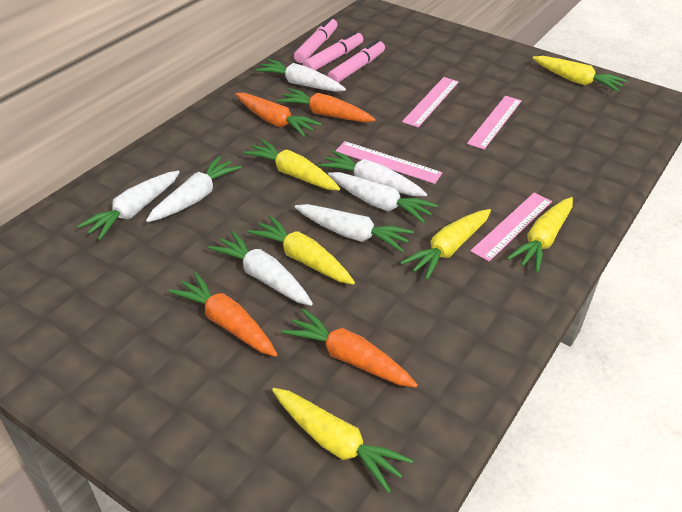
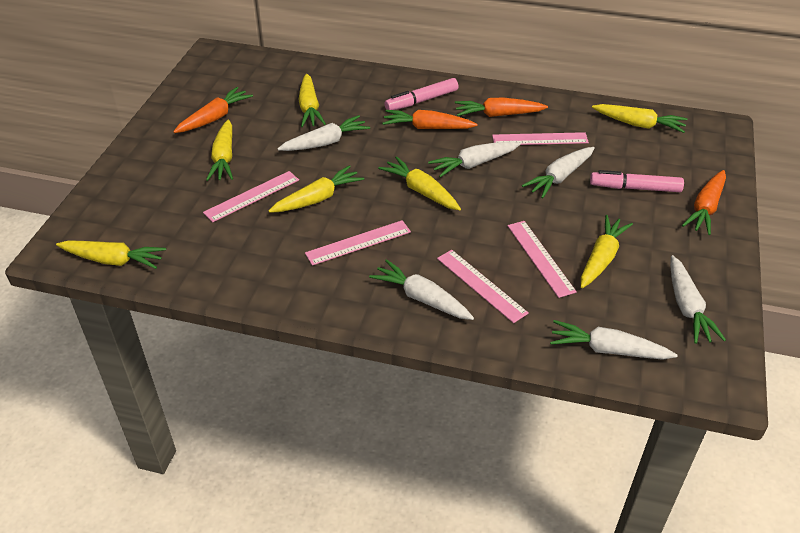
pink marker: [294,17,338,63] [303,31,363,71] [327,40,385,83] = 3 -> [384,78,459,110] [590,170,684,192] = 2
pink ruler: [336,141,443,184] [402,77,459,127] [467,96,522,150] [470,193,552,262] = 4 -> [203,171,299,222] [305,220,411,266] [437,250,529,323] [492,132,589,145] [508,221,577,298] = 5
white carrot: [77,170,180,240] [146,156,242,222] [208,231,313,306] [256,59,346,92] [295,204,414,252] [319,150,427,196] [328,172,438,223] = 7 -> [277,115,370,151] [369,259,474,320] [428,142,521,177] [522,147,595,198] [550,320,678,360] [670,255,726,344] = 6
yellow carrot: [243,139,340,190] [248,215,355,285] [272,388,413,493] [400,209,491,280] [507,197,573,273] [532,56,627,92] = 6 -> [56,240,166,269] [206,120,233,181] [269,165,364,213] [298,74,326,127] [378,156,461,210] [581,215,633,288] [592,104,687,133] = 7

